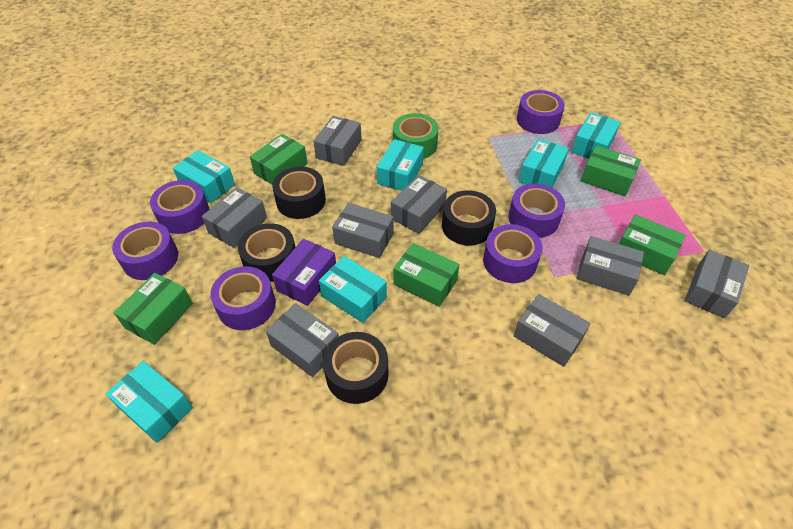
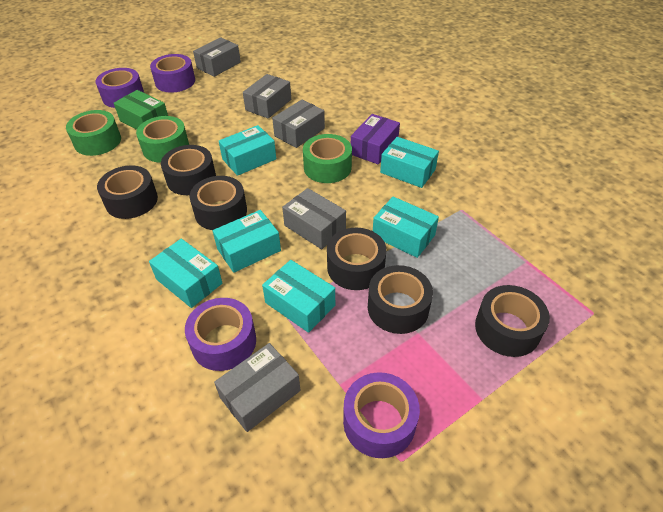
black tape: [238,223,295,282] [272,167,326,219] [323,332,388,404] [442,190,496,246] = 4 -> [97,165,158,219] [161,145,216,195] [190,176,247,230] [327,228,387,290] [368,265,433,334] [475,285,550,357] = 6
green box: [114,273,193,345] [250,134,308,185] [393,243,459,307] [581,145,641,196] [619,214,686,275] = 5 -> [114,90,168,130] = 1
green tape: [393,113,439,159] = 1 -> [66,110,121,156] [136,116,189,163] [303,134,352,183] = 3
grey box: [202,187,267,248] [266,303,339,377] [313,116,362,166] [332,203,394,258] [391,175,447,234] [514,294,591,367] [576,236,644,296] [685,249,749,318] = 8 -> [193,37,241,77] [214,343,300,432] [243,74,291,119] [272,100,325,148] [282,188,346,249] = 5
purple tape: [112,222,178,280] [150,180,210,234] [210,266,276,330] [483,224,543,283] [508,183,565,238] [517,90,565,134] = 6 -> [95,68,144,108] [150,54,195,93] [185,298,256,371] [343,372,420,458] = 4

